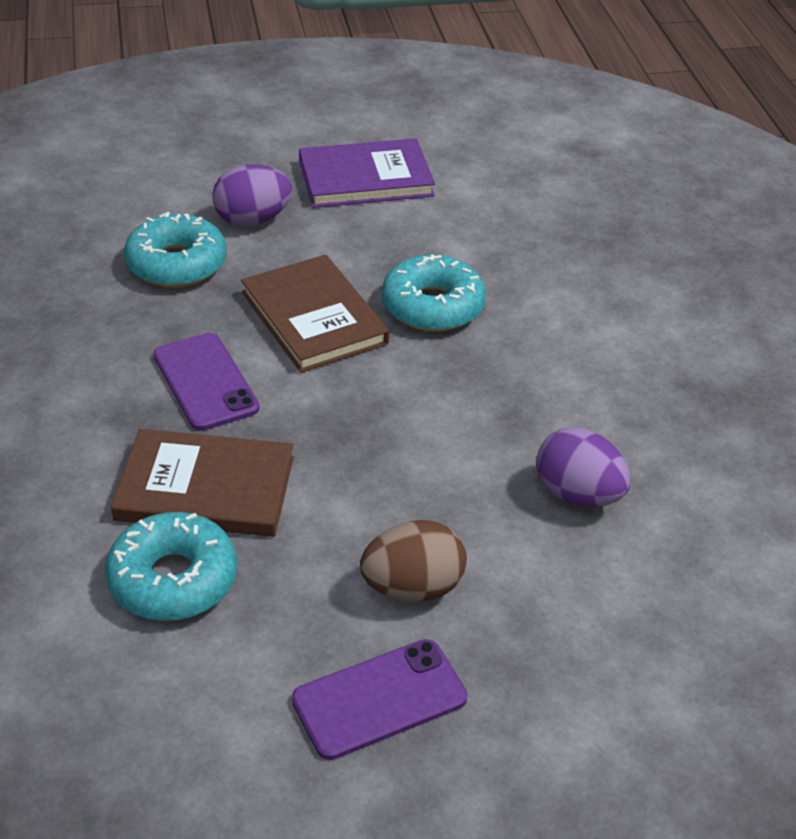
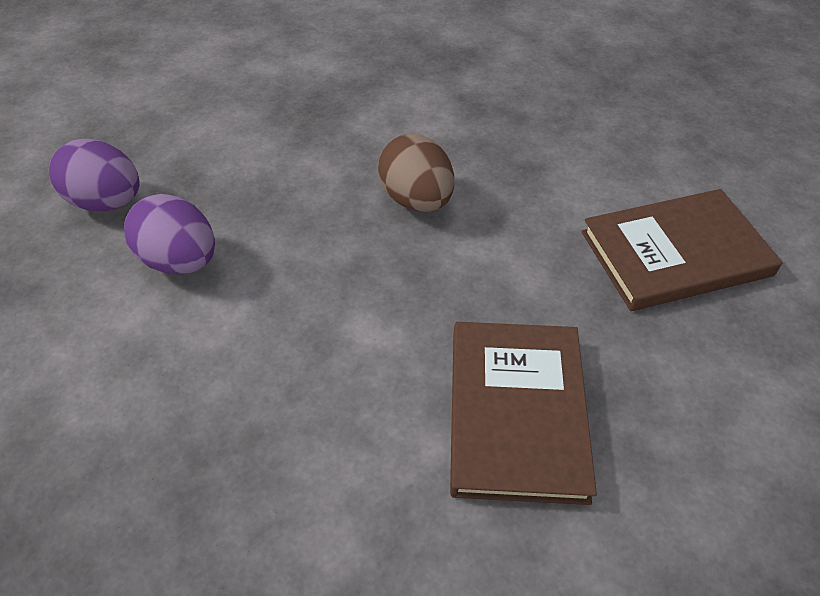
purple book: [299,138,435,208] = 1 -> none = 0
purple phone: [154,333,260,431] [292,639,468,760] = 2 -> none = 0
turquoise donut: [105,512,237,621] [124,212,227,287] [382,255,486,332] = 3 -> none = 0

